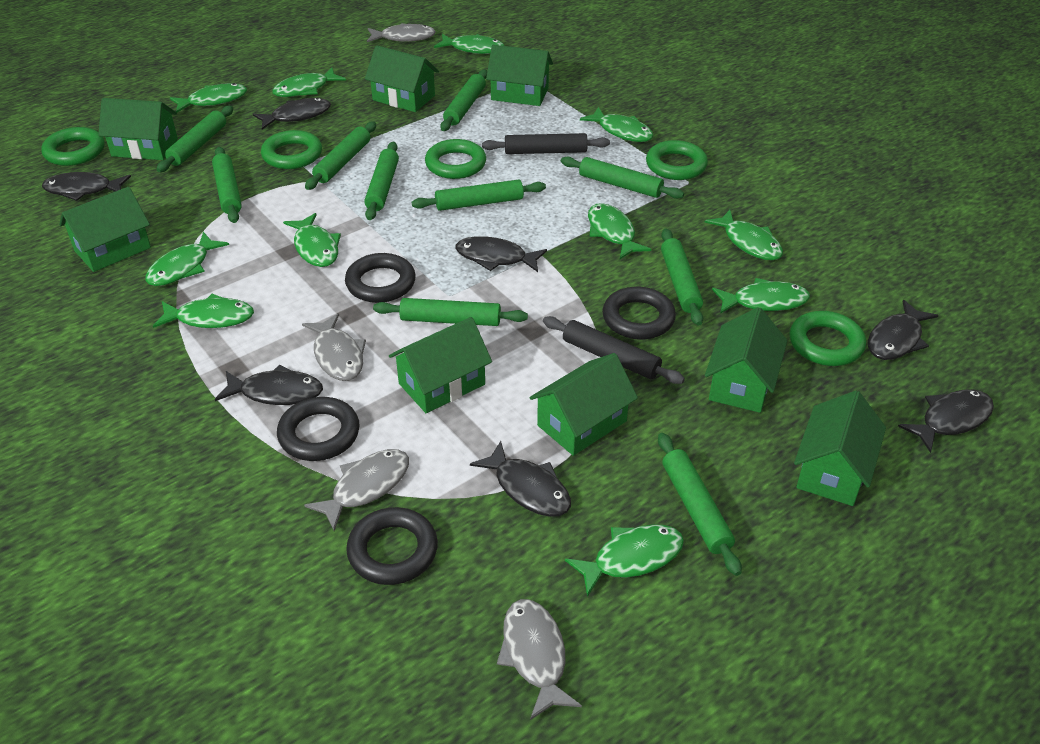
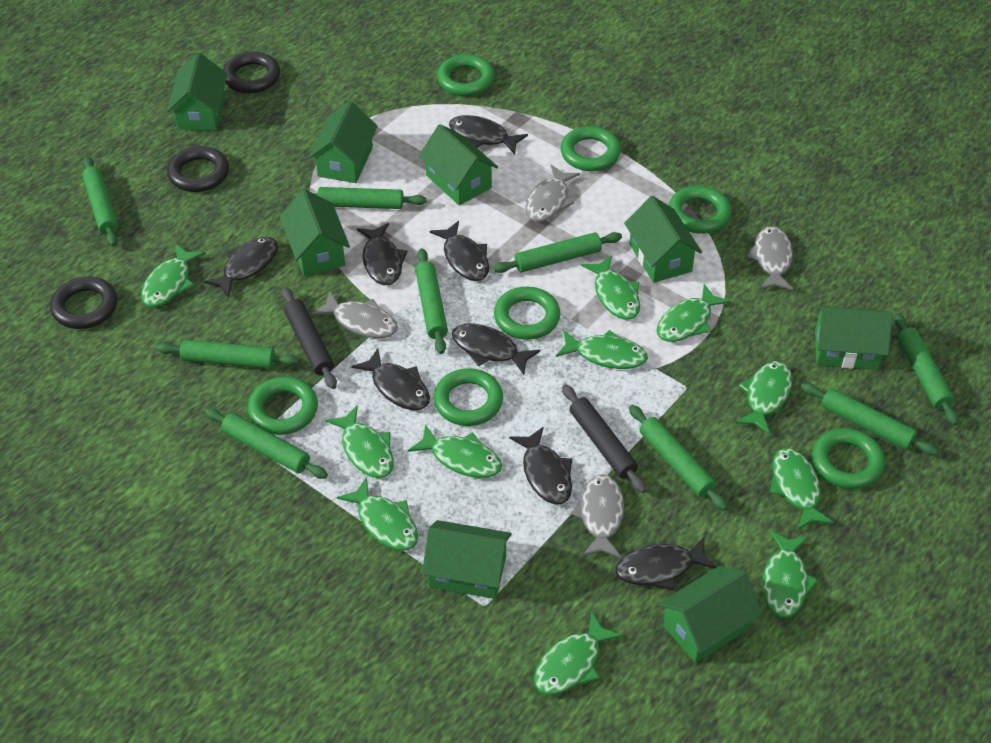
black fish: [42,172,131,201] [215,365,323,405] [253,98,331,129] [455,236,547,272] [470,441,571,517] [868,300,939,360] [898,389,994,453] = 7 -> [203,237,278,298] [351,348,430,410] [356,223,408,285] [429,220,489,281] [449,115,528,154] [452,324,540,375] [509,427,572,504] [615,537,716,591] = 8
black ring: [277,397,359,461] [345,253,416,303] [346,507,438,585] [602,287,676,340] = 4 -> [50,277,117,329] [167,146,229,192] [223,52,280,93] = 3
green ring: [41,127,105,166] [261,130,322,169] [425,139,486,179] [646,140,708,180] [789,311,866,366] = 5 -> [248,377,318,435] [434,368,503,426] [437,54,495,96] [494,287,560,340] [560,126,621,171] [669,186,731,234] [812,428,885,489] = 7
green rolling pin: [157,106,233,172] [212,147,242,223] [305,121,376,190] [364,142,399,220] [373,298,528,326] [412,180,546,211] [440,69,487,131] [561,156,684,199] [658,433,742,576] [661,229,703,326] = 10 -> [82,156,118,246] [156,340,299,369] [205,408,328,479] [294,187,427,209] [415,248,448,354] [493,232,622,273] [629,405,728,511] [801,383,939,456] [894,313,959,426] = 9

